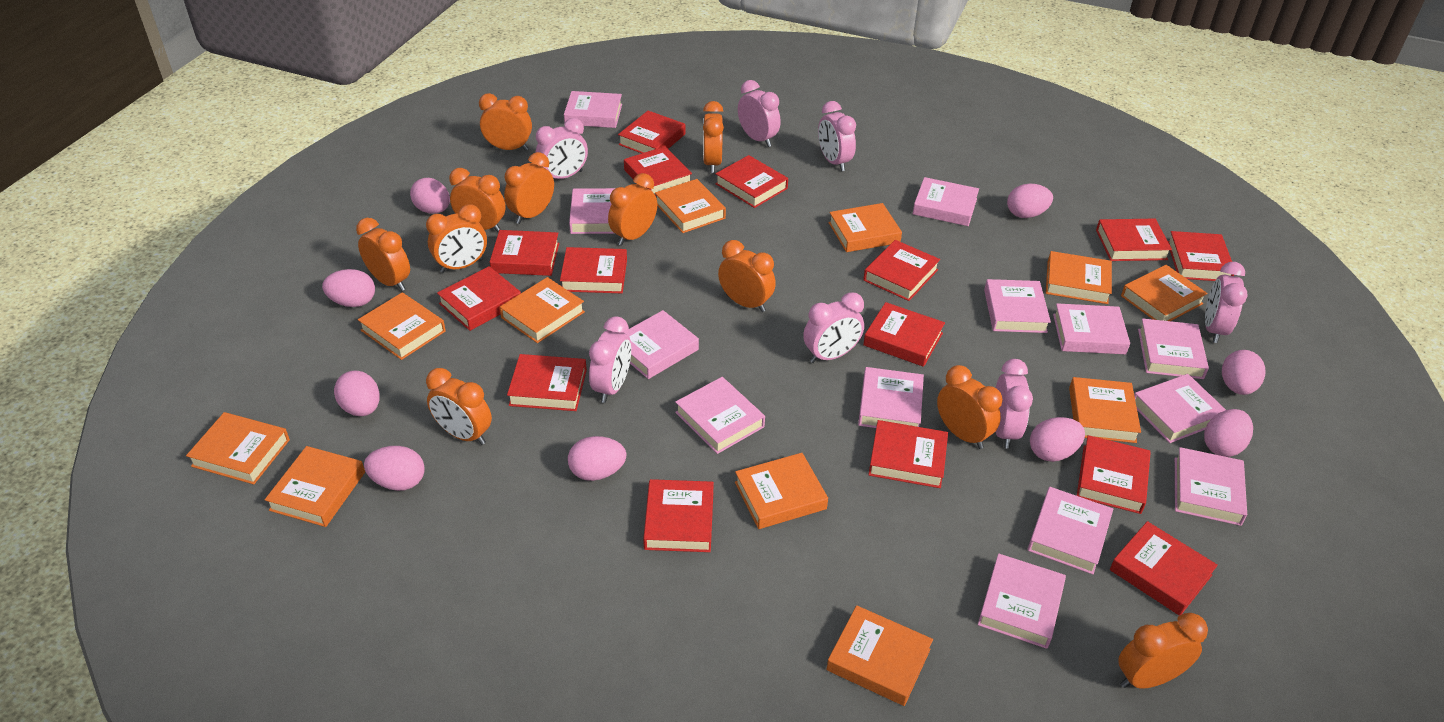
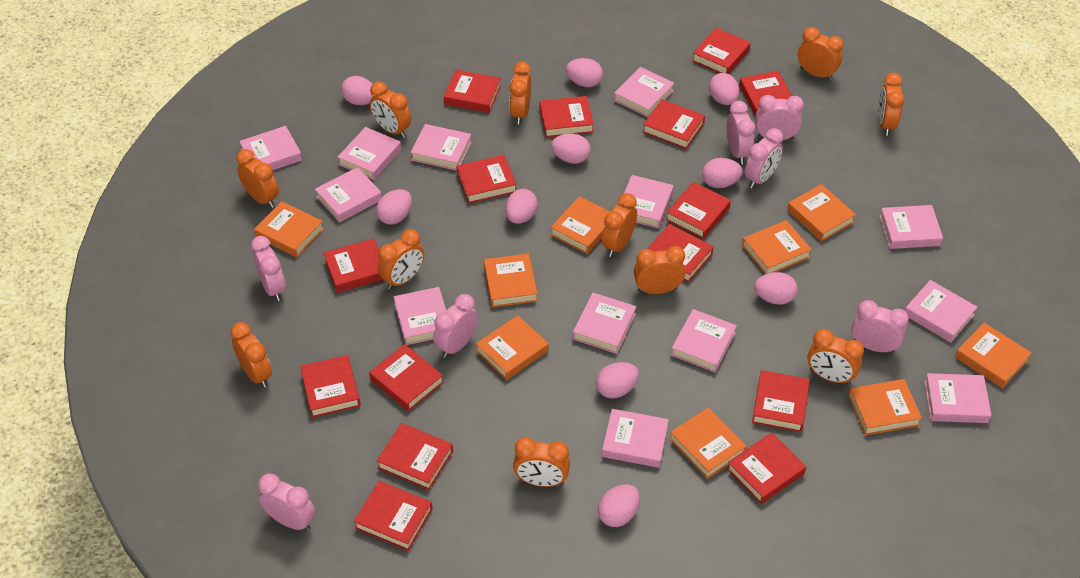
orange book: [186,412,290,484] [265,446,365,527] [358,292,446,360] [500,277,585,343] [655,179,726,233] [735,453,828,529] [826,605,933,706] [828,203,902,252] [1046,251,1112,304] [1069,377,1141,443] [1121,265,1208,321] = 11 -> [254,201,324,257] [476,315,549,380] [484,253,538,307] [550,196,610,254] [669,408,747,479] [742,220,812,274] [787,184,856,241] [849,379,922,436] [955,323,1032,388] = 9
pink egg: [322,269,375,307] [334,371,380,416] [364,446,425,491] [410,178,450,214] [568,436,626,481] [1007,184,1053,218] [1030,417,1085,462] [1204,409,1253,457] [1222,350,1265,395] = 9 -> [341,76,374,105] [376,189,412,225] [505,189,538,224] [551,133,590,164] [566,58,603,87] [596,362,639,398] [598,484,640,527] [702,158,743,188] [709,73,739,105] [754,272,798,305] = 10

